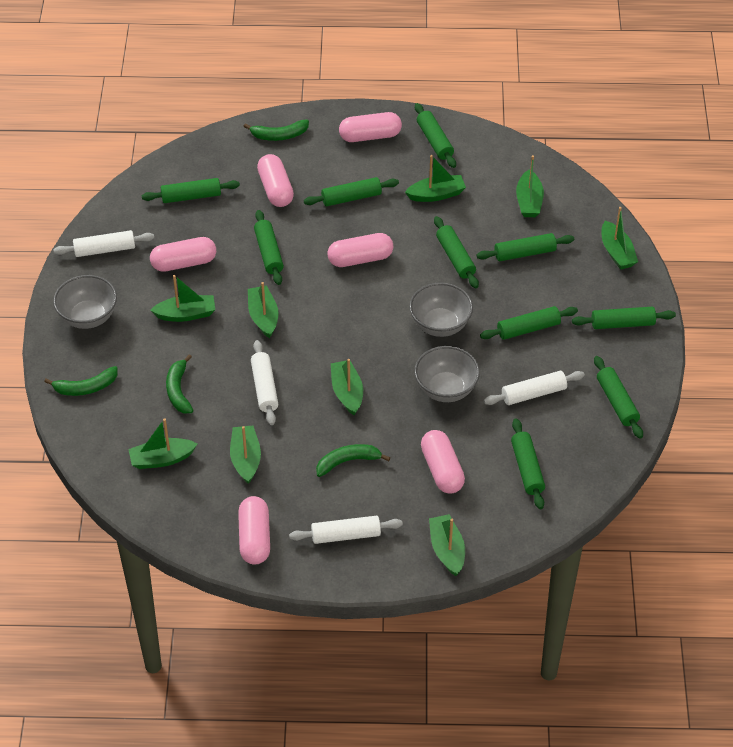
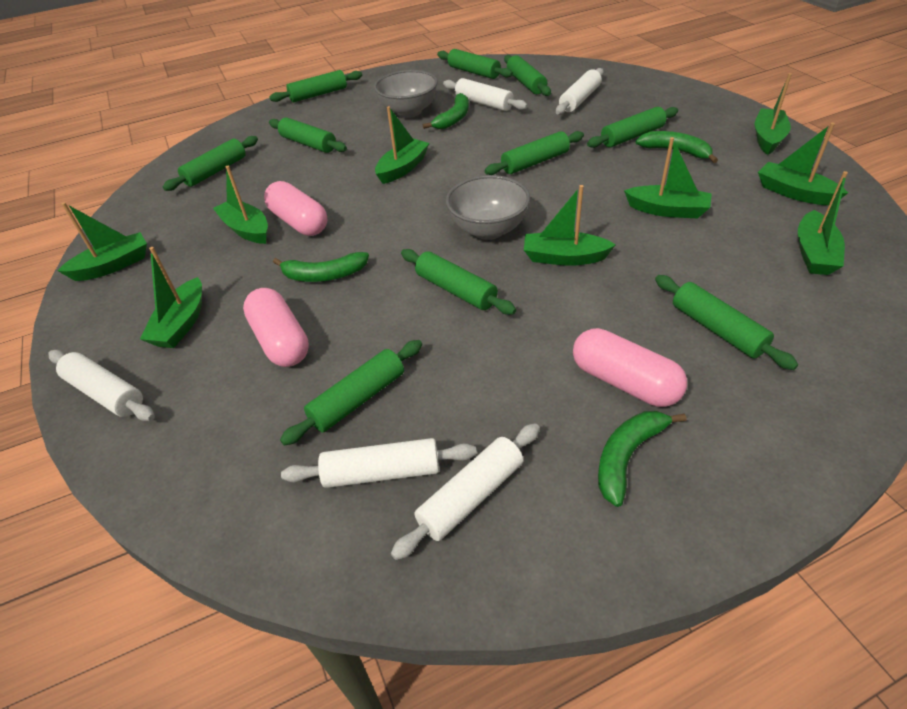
grey bowl: [53,275,117,329] [409,283,473,337] [414,346,480,402] = 3 -> [374,70,438,118] [446,175,530,240] = 2
pink capsule: [150,237,216,272] [238,496,270,565] [257,154,294,207] [327,233,393,267] [339,112,402,142] [421,430,465,494] = 6 -> [243,288,309,367] [264,181,327,236] [573,328,687,407] = 3
white rolling pin: [53,230,154,257] [251,340,278,425] [289,516,403,544] [484,371,585,405] = 4 -> [48,350,155,421] [281,438,477,488] [391,423,540,560] [443,78,528,111] [556,68,604,115] = 5

